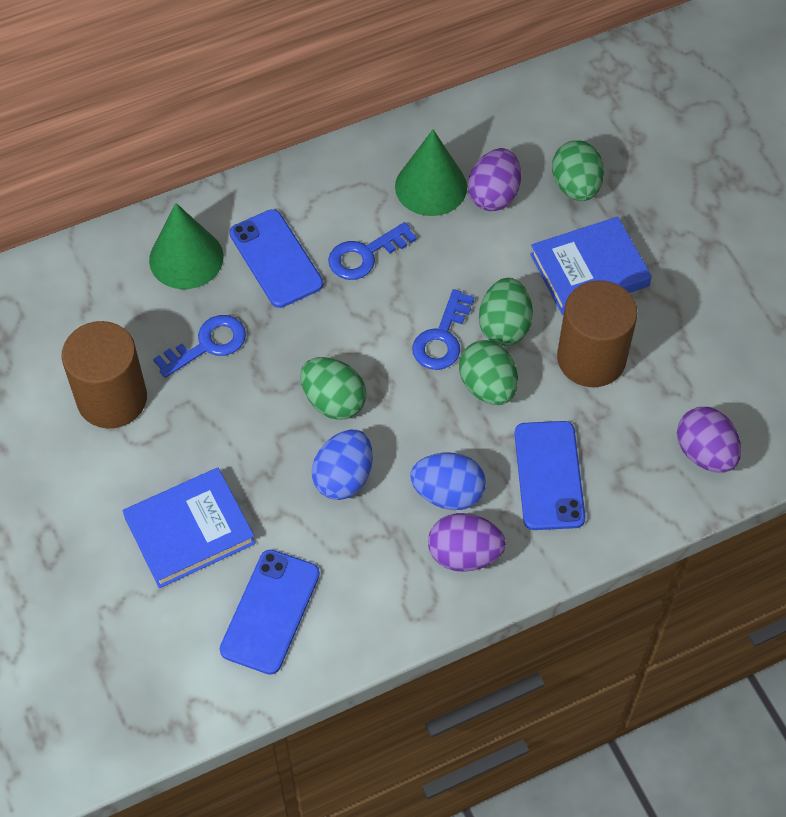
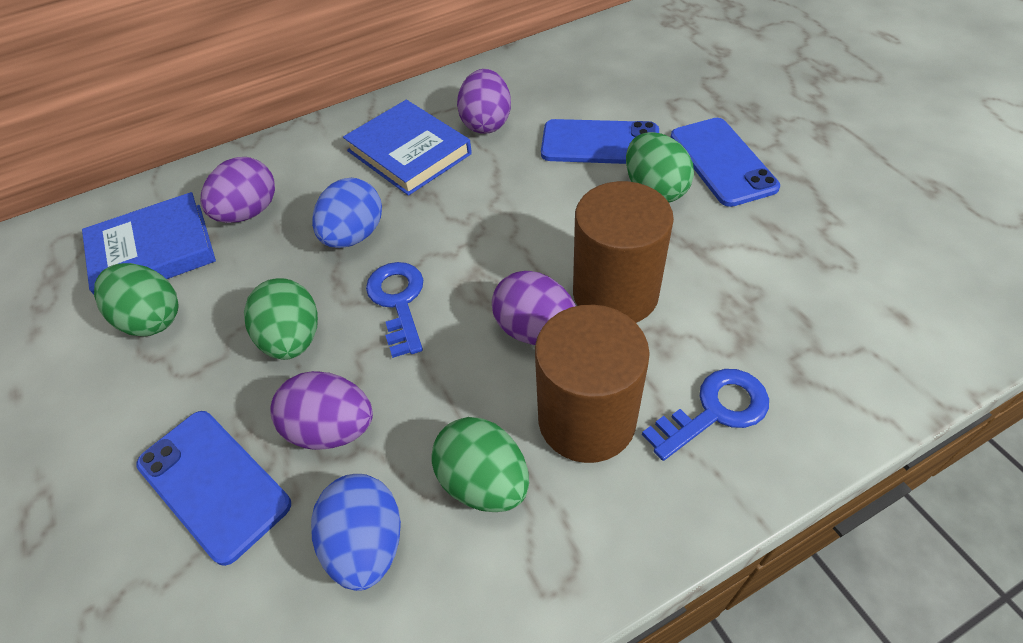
blue key: [153,315,246,378] [328,222,417,280] [412,289,474,370] = 3 -> [366,262,423,358] [642,369,769,461] = 2
green cone: [149,203,224,289] [395,130,467,216] = 2 -> none = 0
purple egg: [428,513,506,572] [468,148,521,211] [677,407,741,473] = 3 -> [201,157,275,223] [270,371,373,450] [457,69,511,134] [492,271,576,345] = 4

